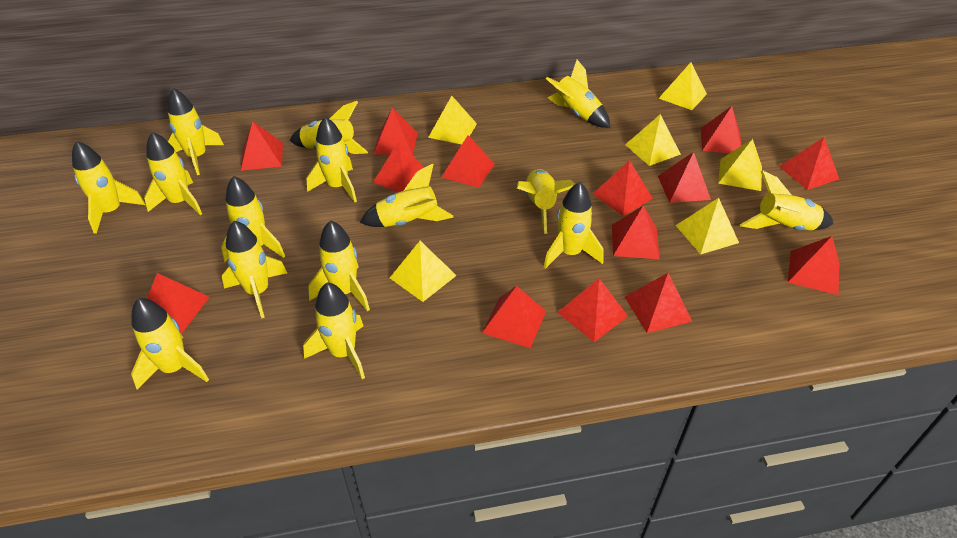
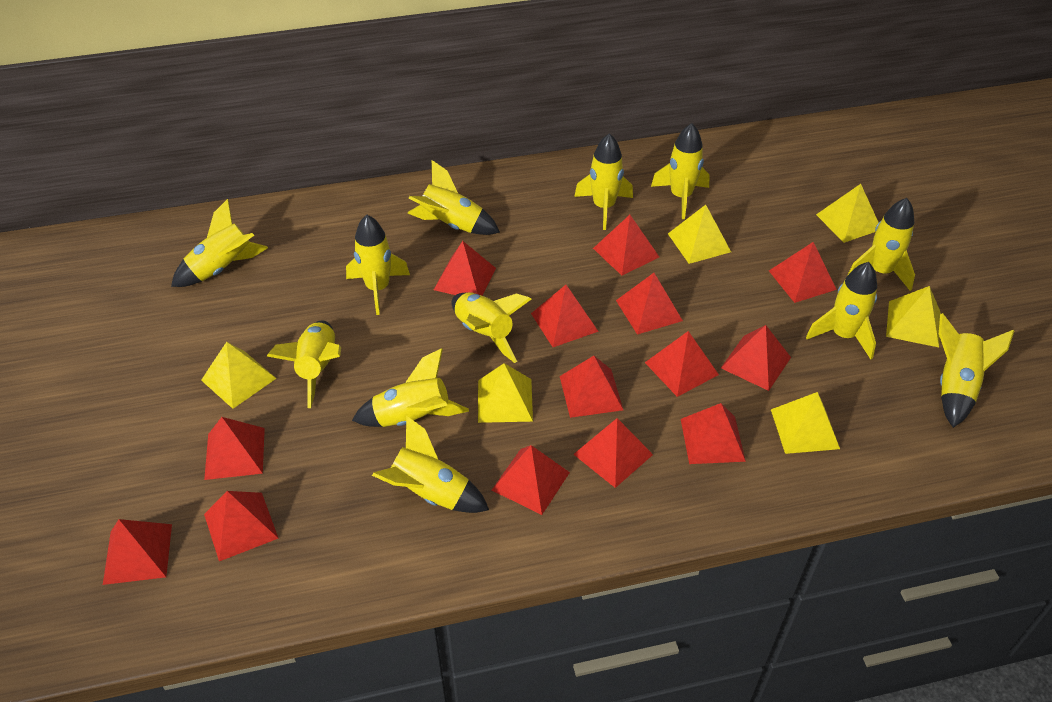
yellow rocket: [72,141,146,234] [131,298,209,389] [144,132,202,215] [167,88,224,175] [221,176,285,262] [222,221,287,319] [290,101,368,154] [303,282,365,379] [306,117,357,203] [308,220,370,312] [360,163,454,227] [517,169,575,234] [544,182,603,269] [546,60,610,128] [740,170,834,230] = 15 -> [171,199,268,287] [267,321,341,408] [346,215,410,315] [352,348,469,427] [372,416,489,513] [408,160,500,235] [452,292,531,363] [574,133,633,230] [651,123,710,219] [806,262,877,359] [847,198,915,291] [939,313,1014,428] = 12

